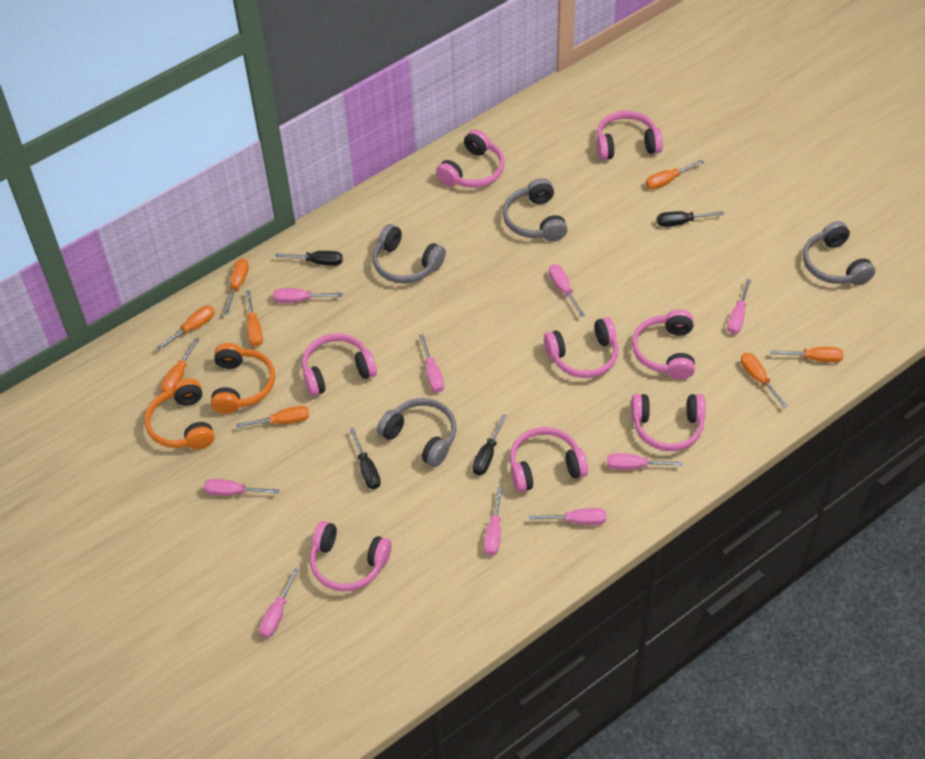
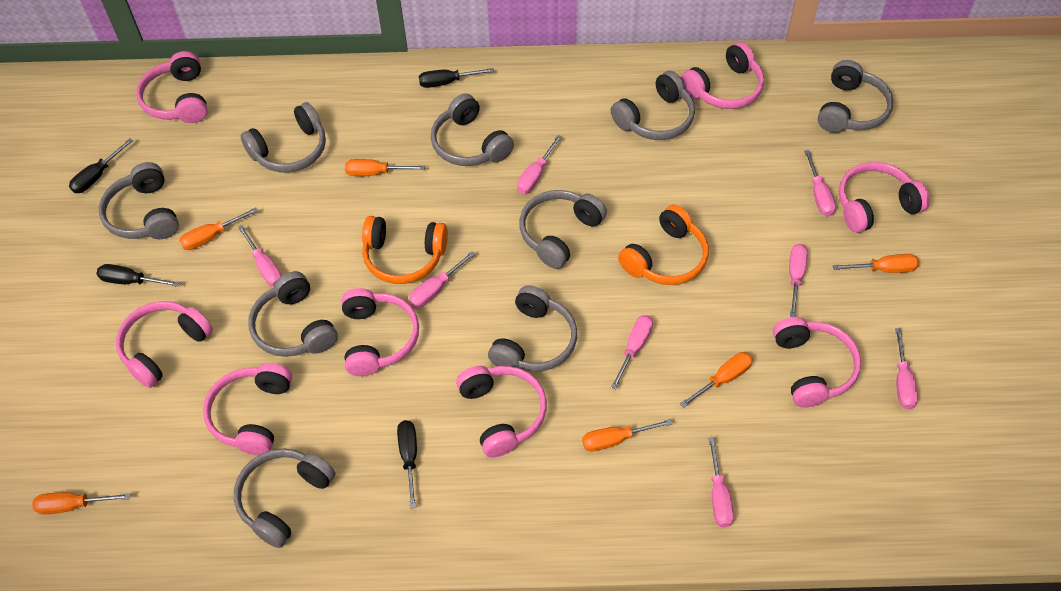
grey headphones: [373,224,446,284] [377,398,456,467] [503,178,568,241] [803,221,875,285] = 4 -> [99,162,179,239] [234,449,335,548] [241,102,326,173] [248,271,338,357] [431,94,514,166] [488,285,577,371] [519,190,607,269] [611,71,695,140] [818,60,894,133] = 9
orange screwdriver: [156,306,215,350] [161,337,199,392] [224,259,249,314] [236,406,309,428] [246,290,263,347] [645,160,704,189] [741,353,788,408] [770,347,843,363] = 8 -> [32,492,130,514] [179,208,258,250] [345,159,425,176] [582,419,673,451] [680,352,753,407] [833,254,919,273] = 6
pink screwdriver: [204,479,279,496] [259,568,299,638] [273,288,343,303] [419,334,444,393] [484,487,502,556] [529,508,606,525] [549,264,585,317] [607,453,683,470] [727,279,751,334] = 9 -> [238,225,282,287] [409,251,476,308] [517,135,562,194] [611,315,653,389] [708,437,734,528] [789,244,808,317] [804,150,836,216] [895,328,918,409] = 8

